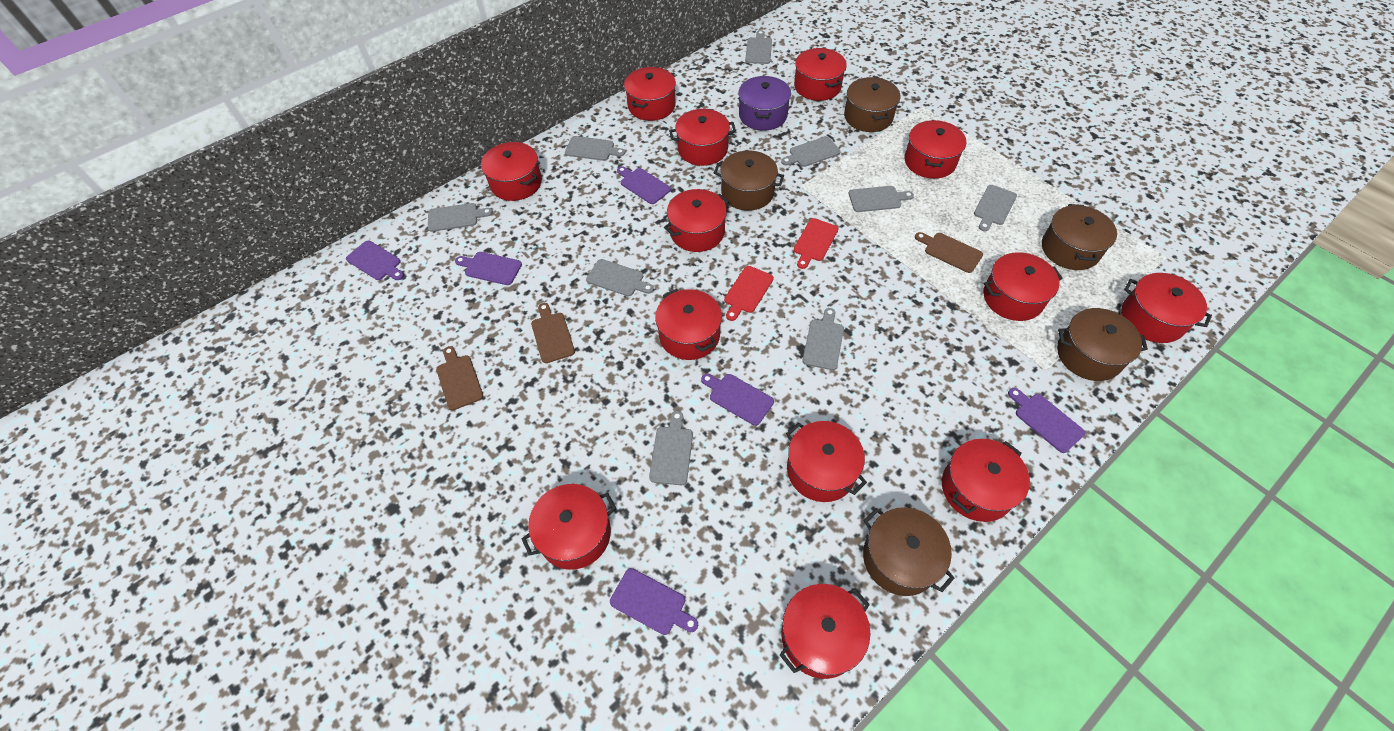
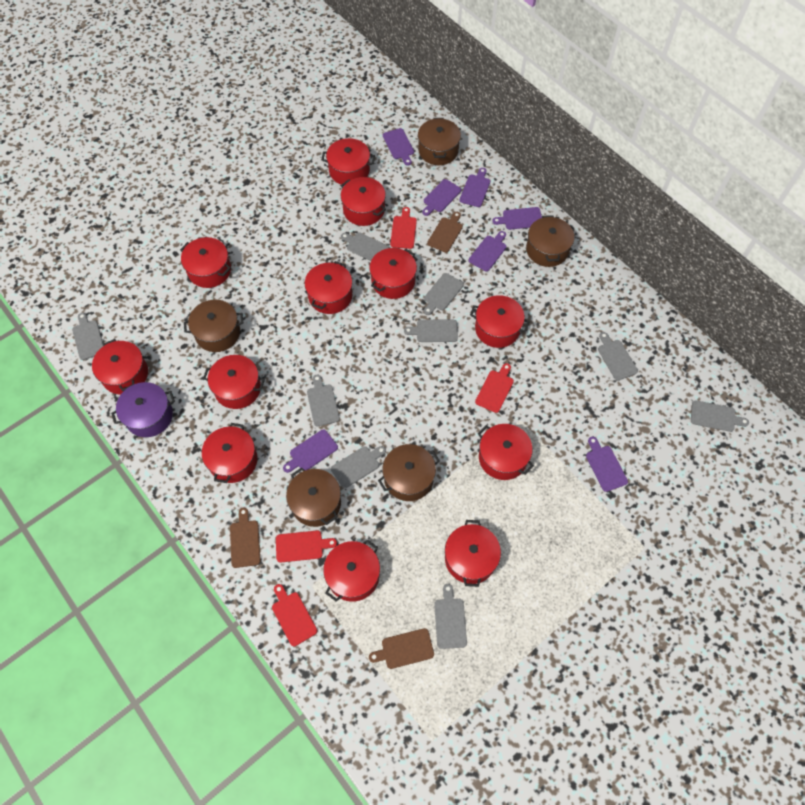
purple cutting board: [346,241,404,280] [455,252,522,285] [610,568,698,635] [617,166,671,204] [701,374,774,426] [1008,388,1085,453] = 6 -> [283,429,338,473] [383,128,414,166] [422,179,461,216] [460,168,490,207] [469,231,507,271] [492,207,542,230] [586,437,628,492] = 7
red cutting board: [724,266,774,321] [794,218,839,269] = 2 -> [272,584,317,646] [276,530,337,562] [390,207,417,249] [475,363,514,413] = 4
red pot: [481,142,542,201] [522,484,616,570] [624,67,676,121] [655,289,722,360] [664,189,729,252] [669,109,736,166] [780,584,870,679] [786,421,867,502] [794,48,847,101] [904,120,966,179] [942,439,1030,522] [983,252,1063,321] [1121,273,1212,343] = 13 -> [92,339,148,394] [180,237,231,288] [202,423,258,483] [203,355,265,409] [305,261,352,314] [322,138,375,185] [323,539,380,602] [341,177,386,226] [370,248,417,299] [445,520,501,587] [470,295,530,348] [478,424,534,480] = 12

